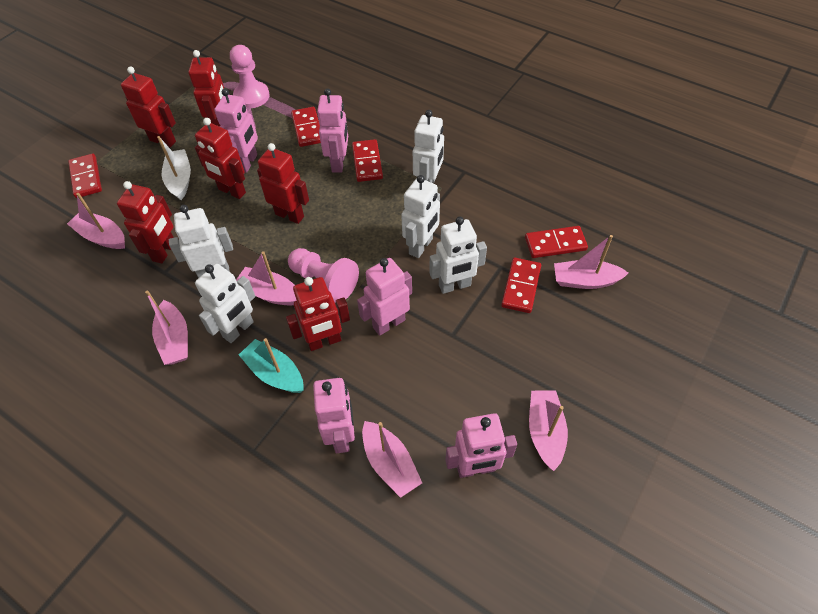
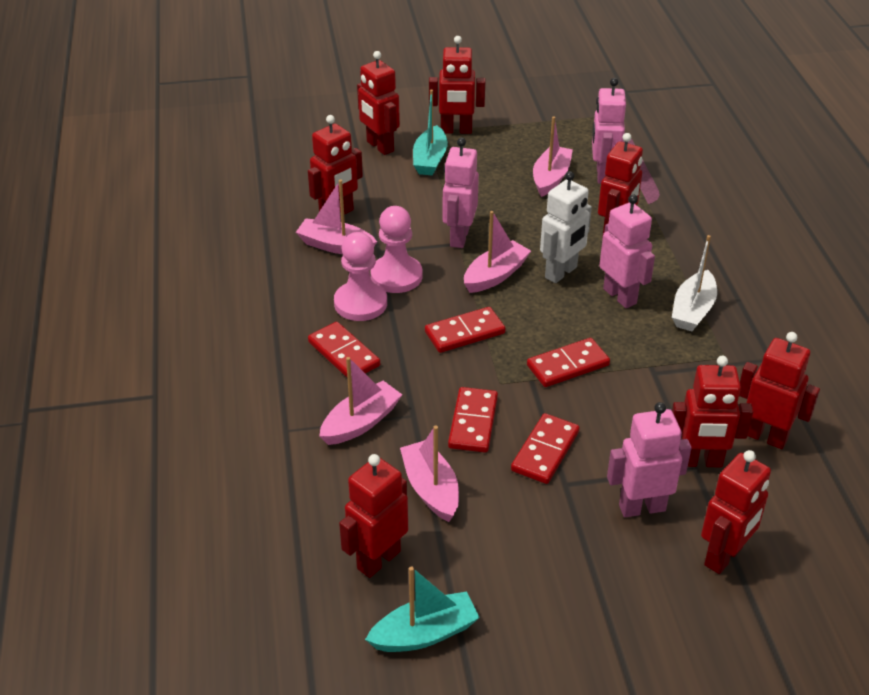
pink boat: [67,193,125,249] [145,290,188,365] [236,251,297,305] [362,421,422,498] [529,390,568,471] [554,235,628,289] = 6 -> [296,180,377,254] [319,357,402,445] [400,426,459,522] [464,211,531,293] [533,116,573,197] = 5
pink robot: [214,89,258,173] [313,378,355,453] [317,88,348,173] [357,258,412,336] [445,413,517,478] = 5 -> [443,138,479,248] [592,78,626,184] [599,194,655,308] [607,402,692,517] = 4
red robot: [117,181,174,264] [121,66,176,147] [188,50,224,127] [195,118,246,199] [257,143,309,224] [286,277,350,351] = 6 -> [308,115,363,215] [339,454,408,578] [357,51,400,155] [429,36,485,134] [598,133,643,239] [672,356,753,467] [701,450,771,574] [739,332,820,449] = 8
turquoise boat: [239,338,304,393] = 1 -> [365,566,480,652] [413,90,448,176] = 2
white robot: [169,205,233,278] [195,264,256,343] [401,175,440,258] [413,110,444,183] [429,216,487,294] = 5 -> [540,171,592,283] = 1

